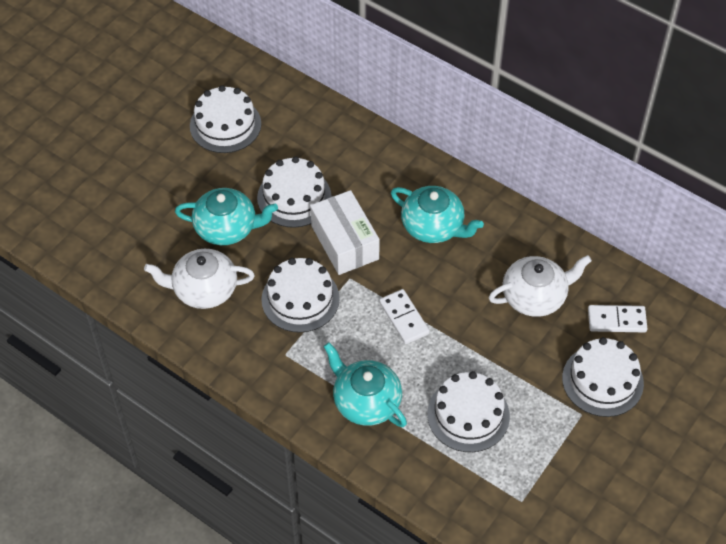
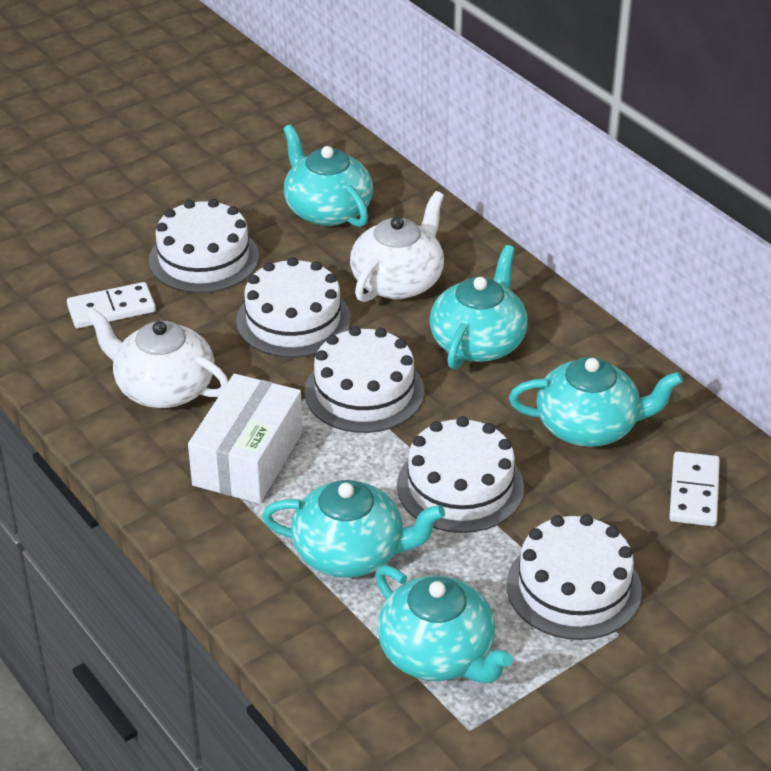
turquoise teapot: [175,188,278,245] [323,342,407,427] [391,186,484,243] = 3 -> [262,480,445,578] [283,124,373,227] [375,565,513,683] [430,245,528,369] [509,357,683,447] = 5

